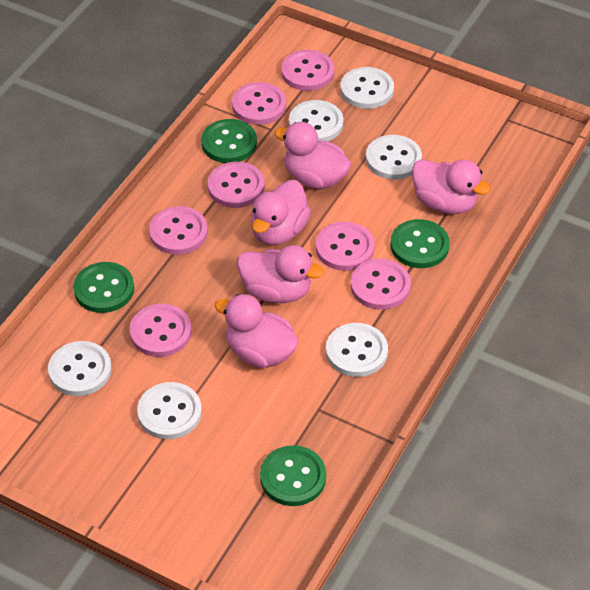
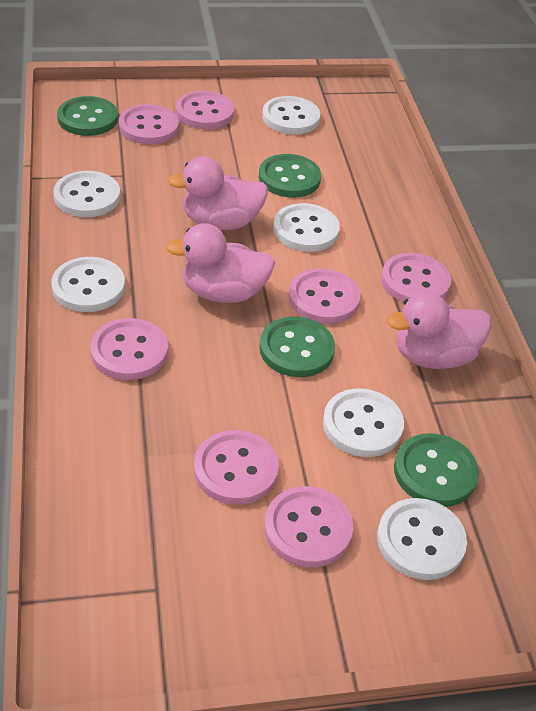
pink duck: [215,294,299,368] [237,245,324,303] [251,180,311,245] [274,122,351,189] [412,159,491,214] = 5 -> [166,223,275,303] [167,156,268,230] [387,291,491,369] = 3

